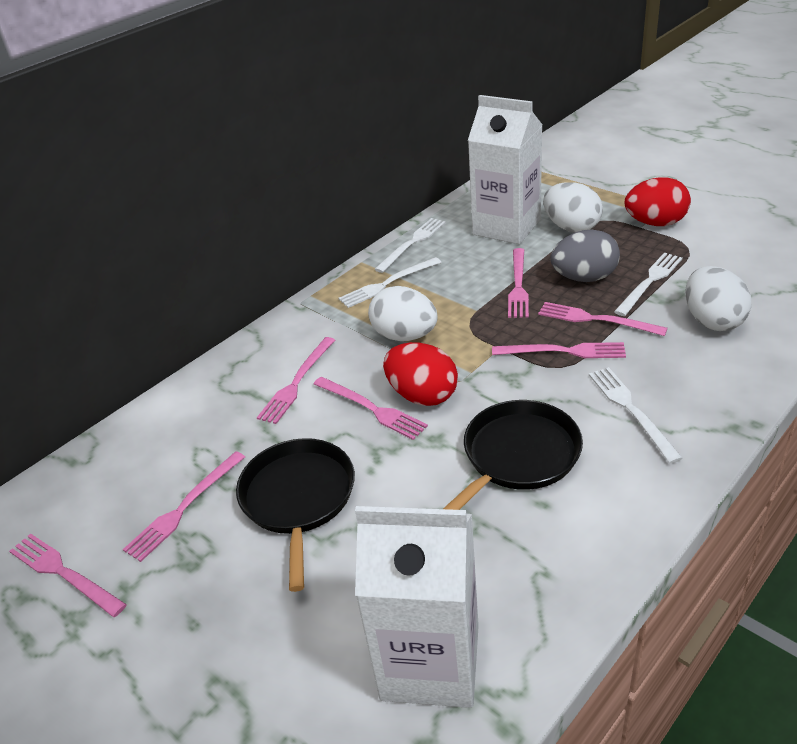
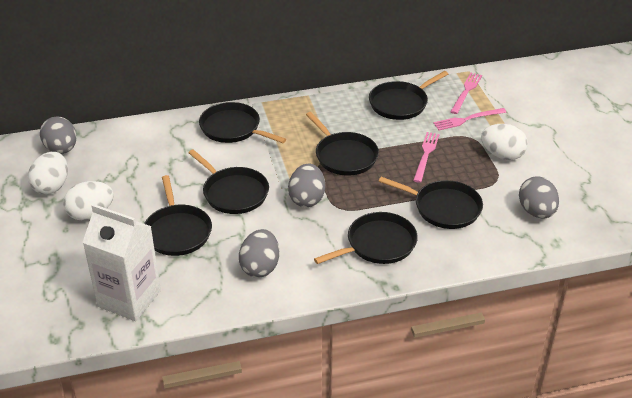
black pan: [236,438,355,592] [443,400,583,510] = 2 -> [144,175,212,256] [188,149,269,214] [199,102,286,143] [306,112,379,176] [314,212,418,264] [369,71,448,120] [379,177,483,229] = 7
grey egg: [550,229,620,282] = 1 -> [40,116,77,154] [239,229,279,278] [288,164,325,207] [519,176,559,219] = 4
pink fork: [9,533,127,617] [123,451,245,562] [257,337,335,424] [314,377,428,440] [492,342,626,358] [508,248,529,318] [538,302,668,336] = 7 -> [413,132,440,183] [433,108,507,130] [450,73,482,114] = 3
red egg: [383,342,458,406] [625,177,691,226] = 2 -> none = 0
white carton: [355,506,479,708] [468,95,542,244] = 2 -> [82,204,161,321] = 1
white fork: [339,257,441,308] [374,218,446,273] [589,367,683,463] [614,253,683,316] = 4 -> none = 0

